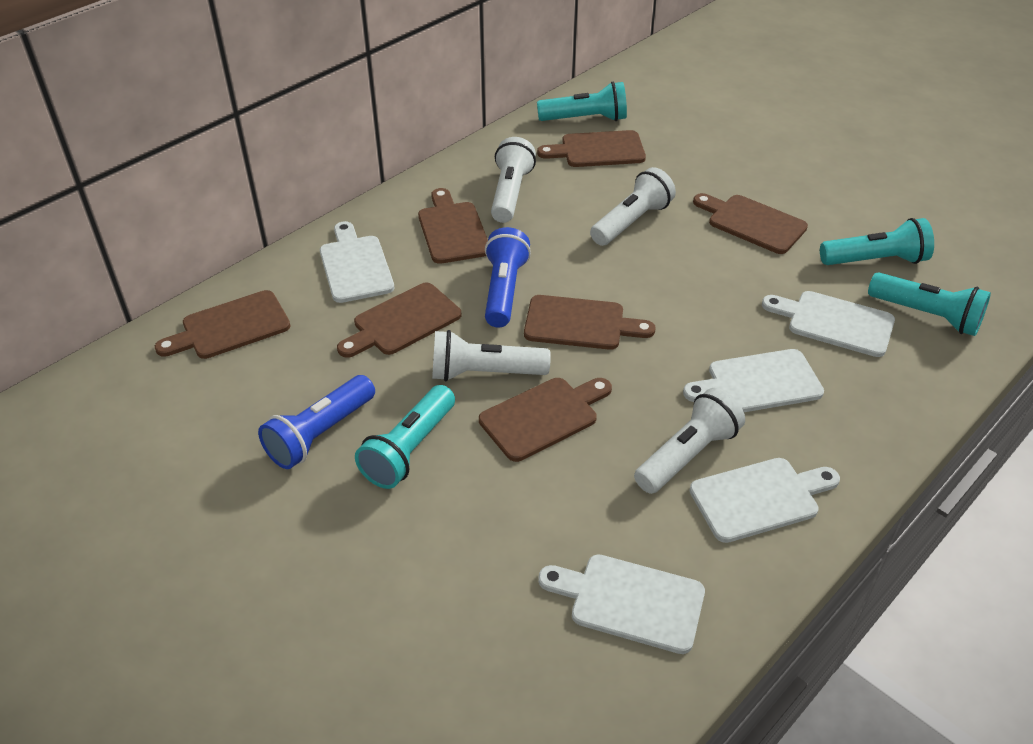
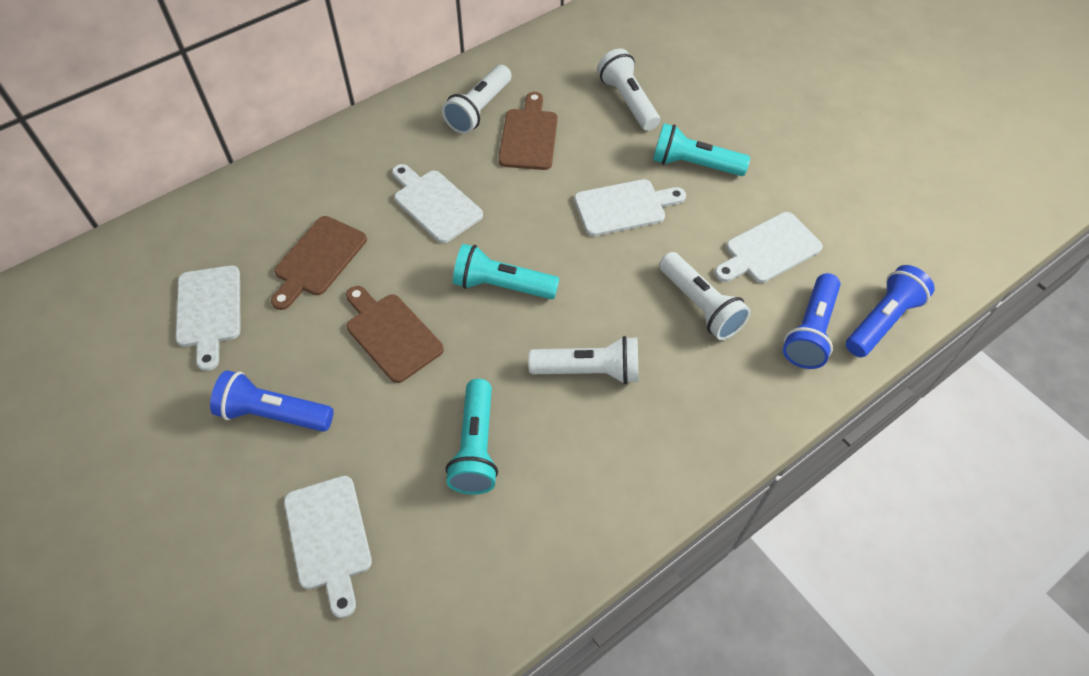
blue flashlight: [258,375,375,469] [485,227,531,328] = 2 -> [210,370,334,432] [783,273,841,369] [846,265,935,357] = 3
brown cutting board: [155,290,290,359] [337,283,462,358] [418,188,488,264] [479,378,612,462] [524,295,656,350] [537,130,646,167] [693,193,808,254] = 7 -> [271,216,367,310] [346,286,444,383] [499,92,558,170] = 3
turquoise flashlight: [355,385,455,489] [537,82,627,121] [820,218,934,265] [868,272,991,336] = 4 -> [446,379,498,495] [453,244,560,299] [653,123,750,176] = 3

